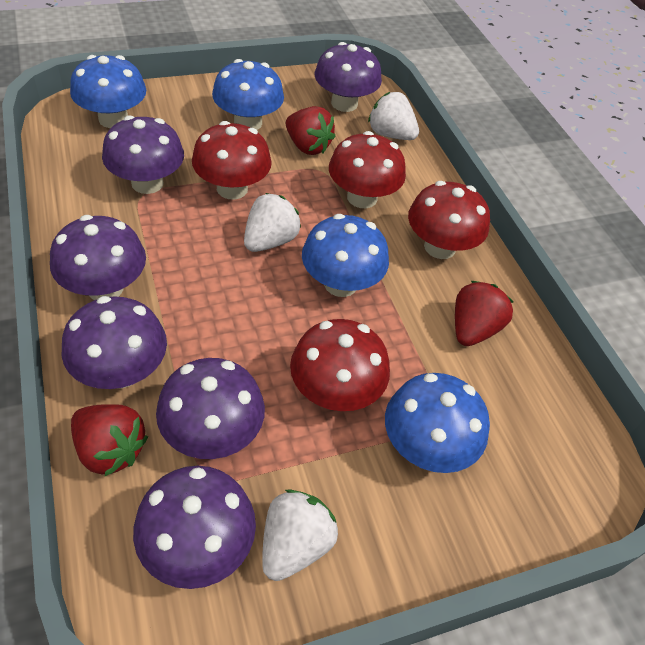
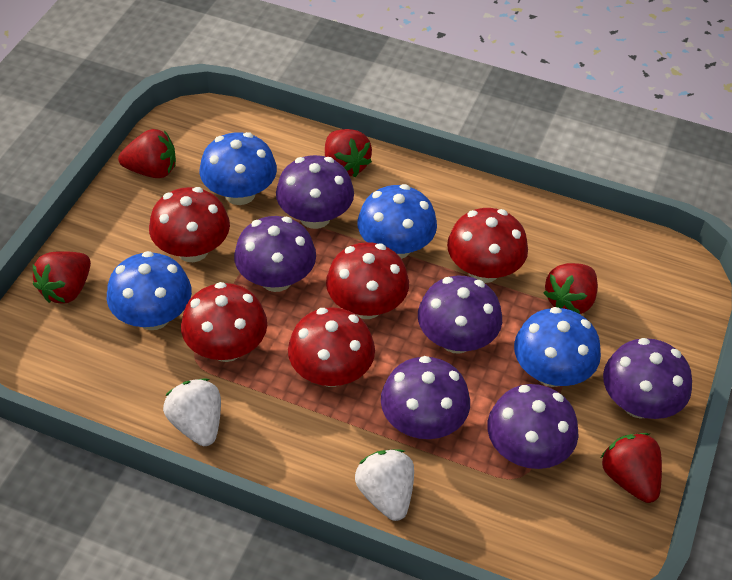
red mushroom: [192,121,272,200] [290,319,390,411] [329,131,406,208] [408,181,490,259] = 4 -> [149,187,230,262] [181,282,267,362] [288,307,375,387] [326,242,409,319] [447,208,528,283] = 5
red strawberry: [71,404,148,476] [286,106,335,155] [455,281,513,346] = 3 -> [33,251,91,304] [118,129,176,178] [325,129,372,177] [544,263,598,314] [601,433,662,503] = 5
white strawberry: [244,193,301,252] [262,489,338,581] [368,92,419,140] = 3 -> [163,378,221,446] [355,450,414,521] = 2

